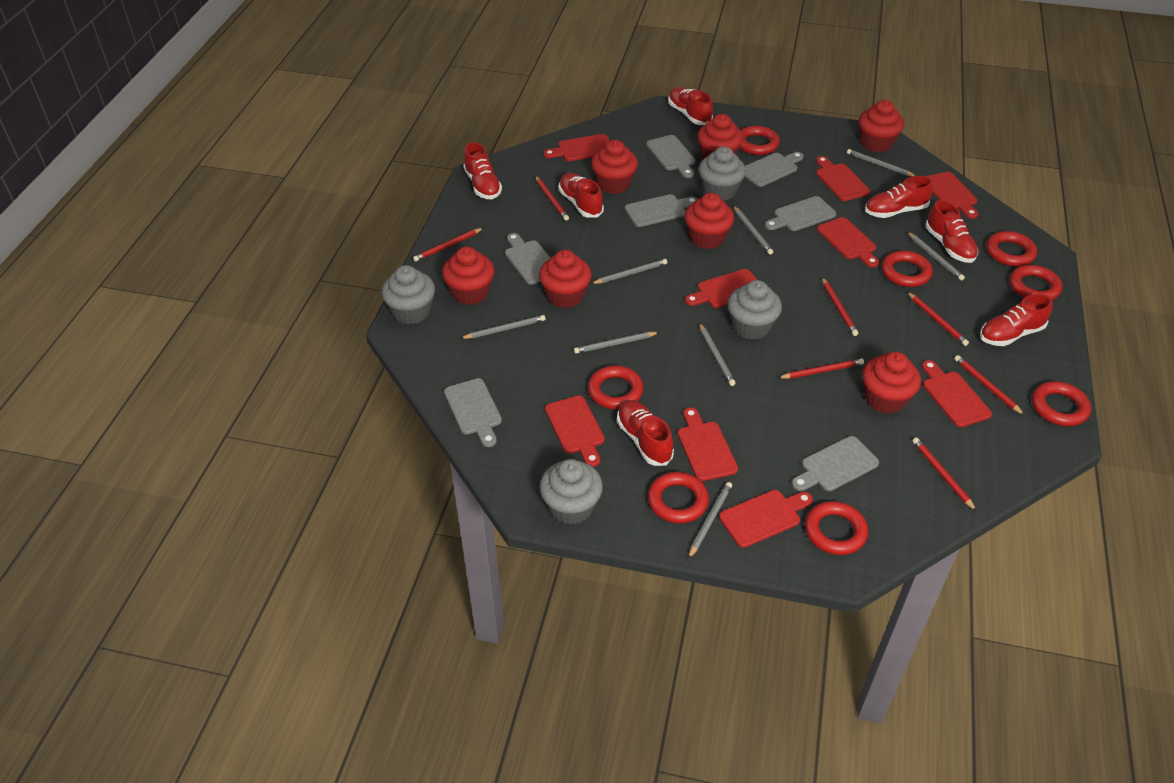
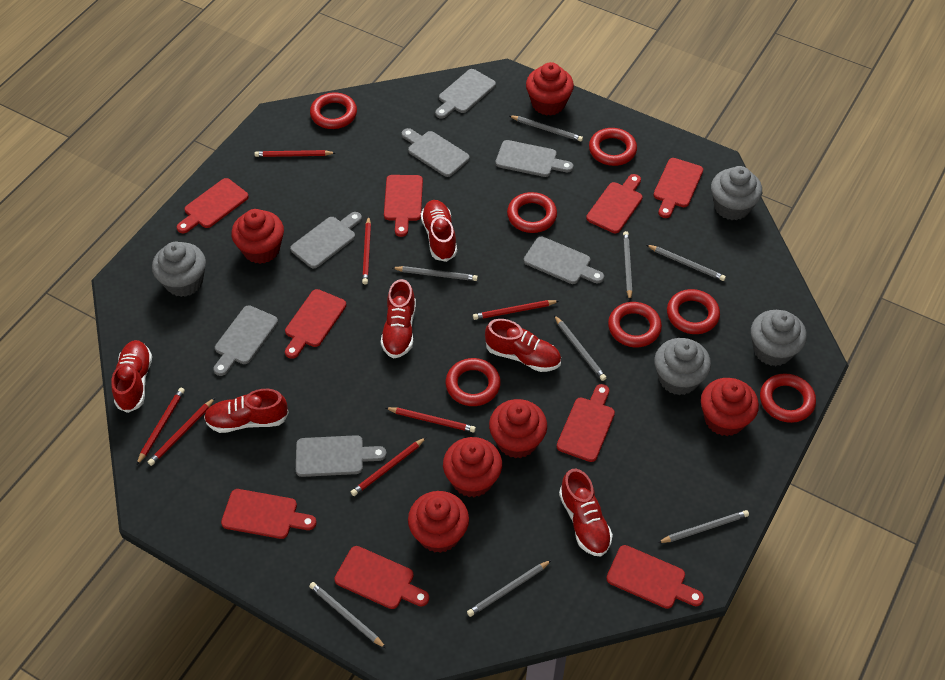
red cupcake: [442,247,494,305] [539,250,592,308] [591,140,638,194] [685,193,734,249] [697,114,743,159] [859,100,904,152] [862,352,921,414] = 7 -> [231,209,284,264] [408,491,469,553] [443,437,502,497] [489,399,547,459] [526,62,574,116] [701,378,759,436] = 6
red ring: [588,366,644,409] [648,472,709,523] [740,126,780,155] [805,501,868,555] [882,251,933,287] [986,231,1037,266] [1010,265,1062,300] [1032,381,1091,426] = 8 -> [310,92,357,129] [446,358,501,406] [507,192,557,233] [589,128,637,166] [608,302,662,347] [667,289,720,334] [760,373,816,423] = 7
red shoe: [463,142,502,199] [558,173,604,218] [617,400,674,466] [668,87,713,125] [865,176,933,218] [925,200,978,263] [980,294,1053,346] = 7 -> [111,340,152,413] [204,389,289,433] [381,279,416,358] [421,200,457,262] [485,319,561,372] [559,469,613,556] = 6

